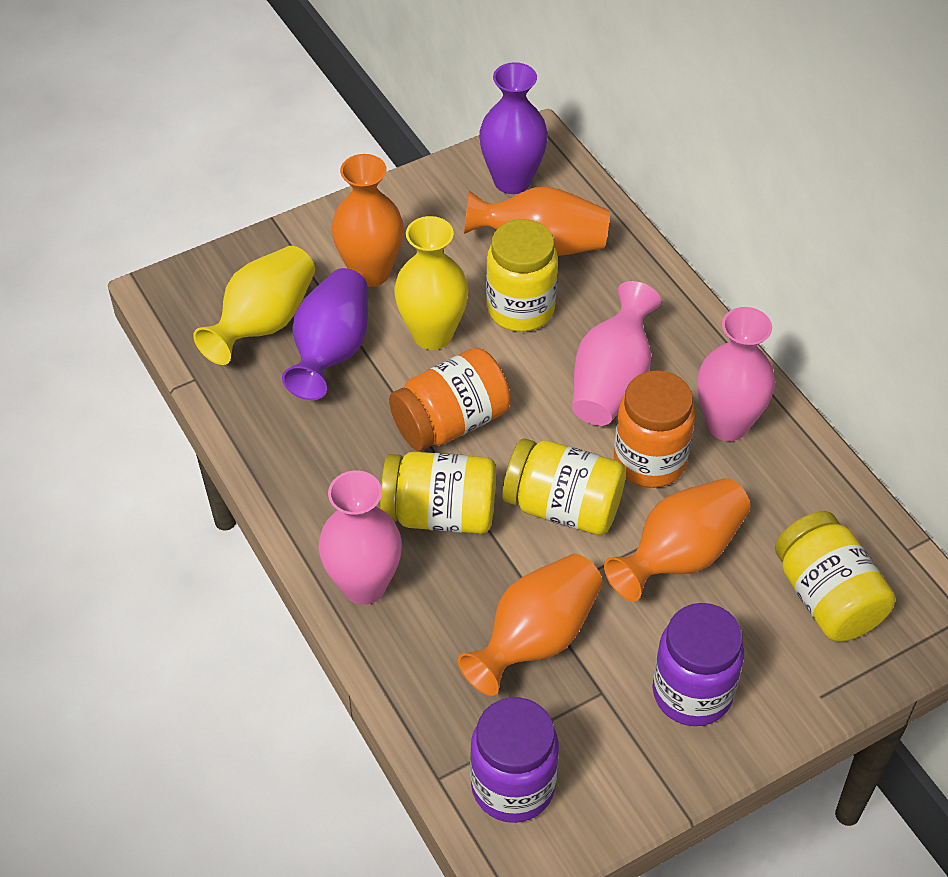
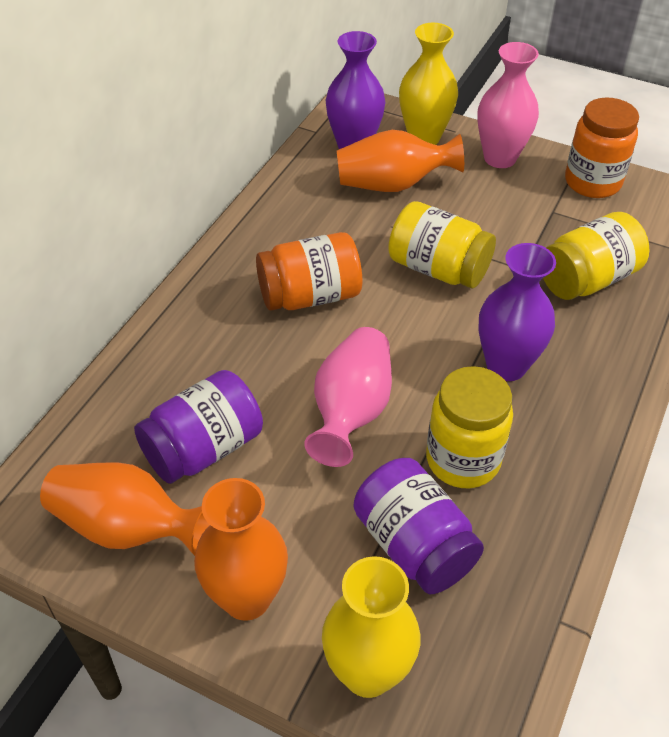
orange vase: [332,154,404,287] [458,554,603,696] [464,186,610,256] [604,478,750,601] = 4 -> [40,462,210,556] [194,478,288,621] [337,130,464,192] = 3
pink vase: [318,470,402,605] [572,281,661,426] [697,307,775,441] = 3 -> [304,327,392,467] [477,42,539,168] = 2
yellow jar: [380,451,496,534] [486,219,558,332] [502,438,626,535] [775,511,895,642] = 4 -> [388,201,496,288] [426,366,513,488] [543,212,649,300] = 3

